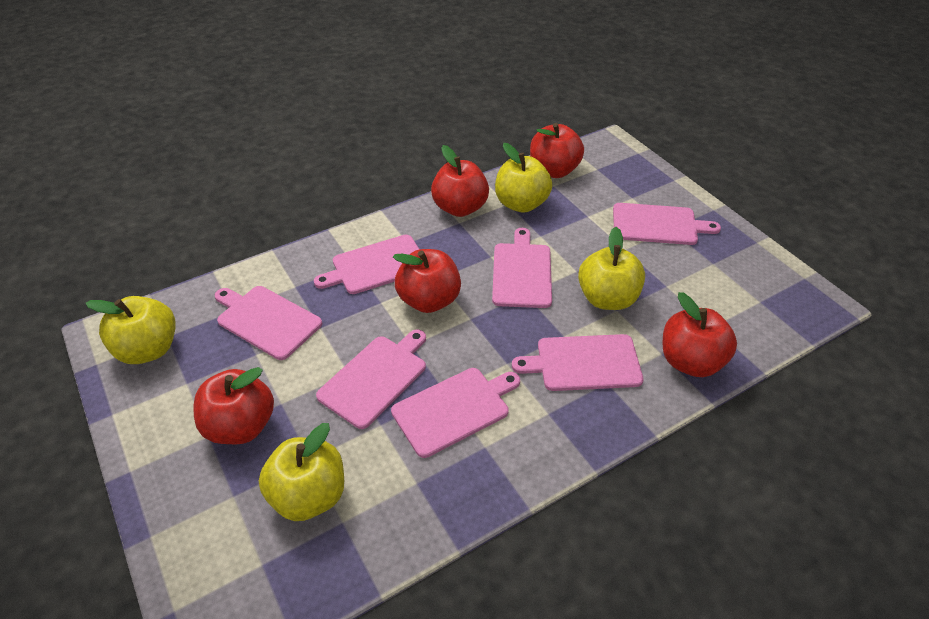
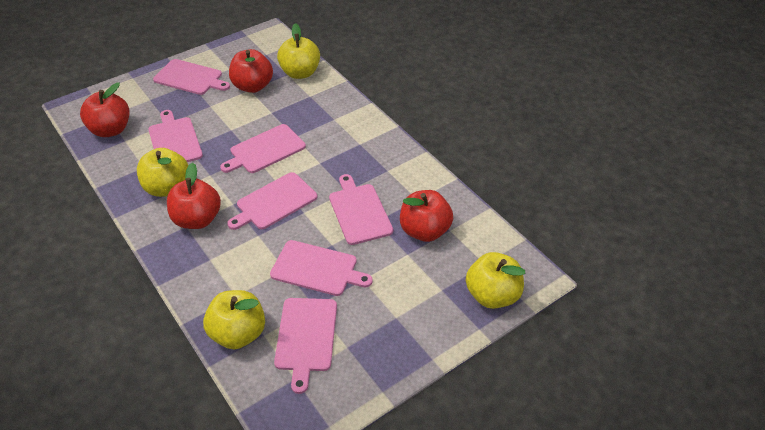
red apple: [194,367,274,444] [393,249,461,313] [431,145,489,217] [530,123,584,178] [663,292,737,377] = 5 -> [80,83,129,137] [167,162,221,229] [229,49,273,93] [400,190,453,242] = 4

